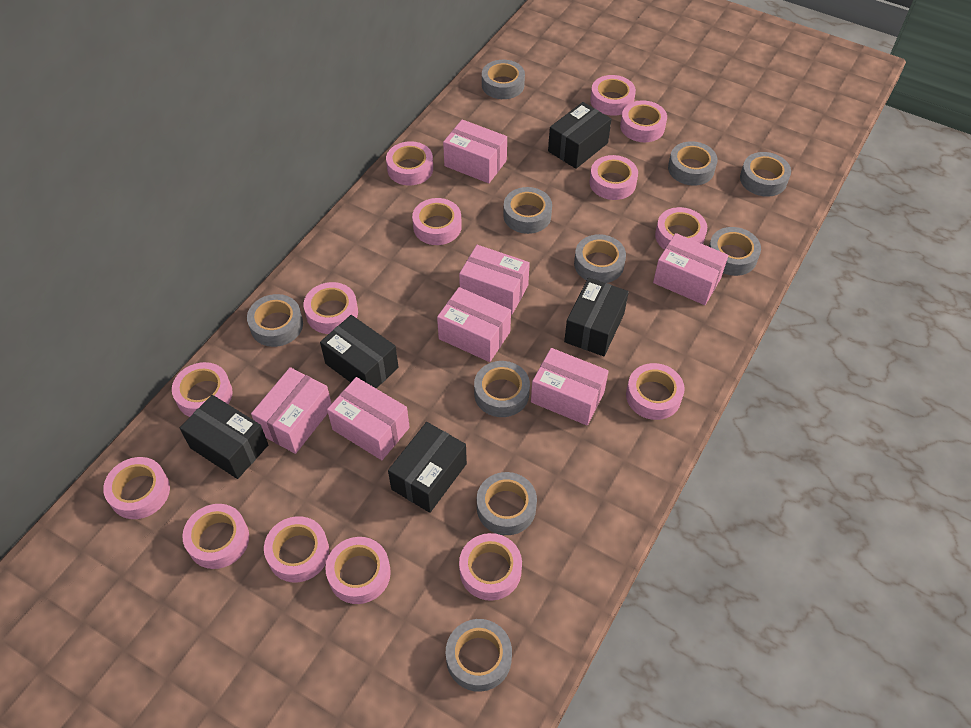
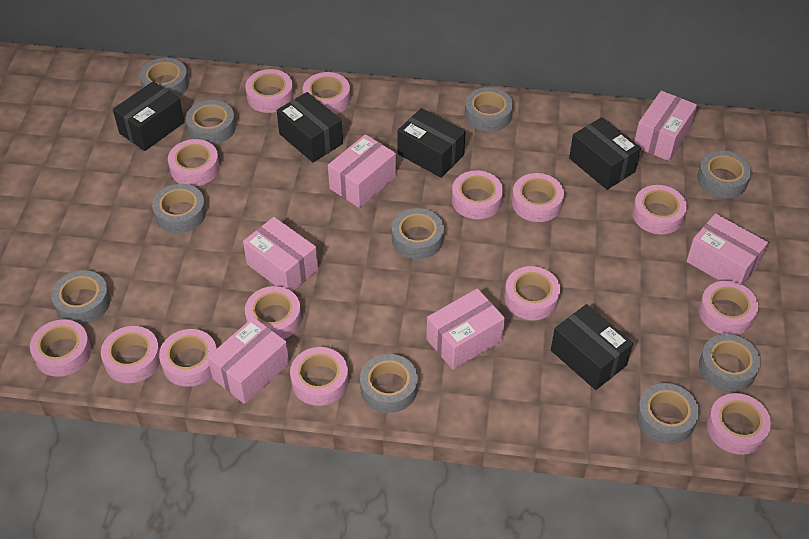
pink box: [251,367,332,454] [327,377,410,460] [437,287,511,362] [443,119,507,183] [459,245,530,315] [531,348,609,426] [653,233,729,305] = 7 -> [207,317,289,404] [243,217,318,292] [328,134,396,208] [426,288,505,370] [634,91,697,161] [686,213,768,285] = 6

